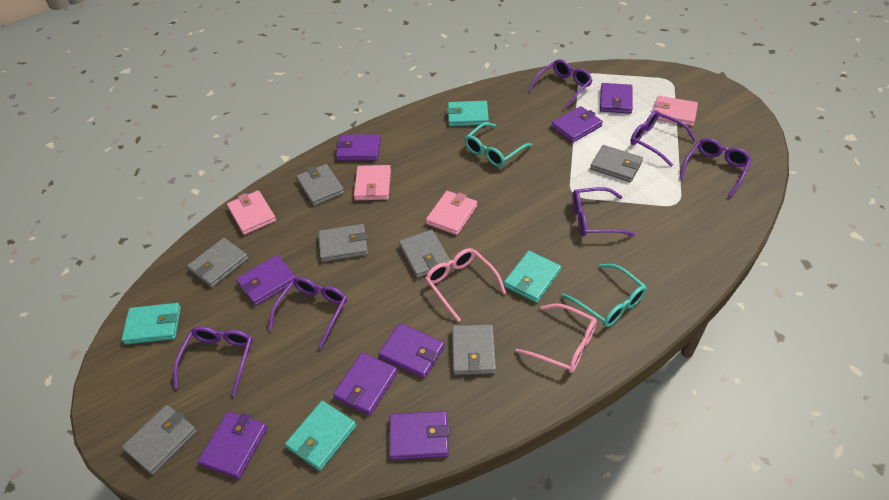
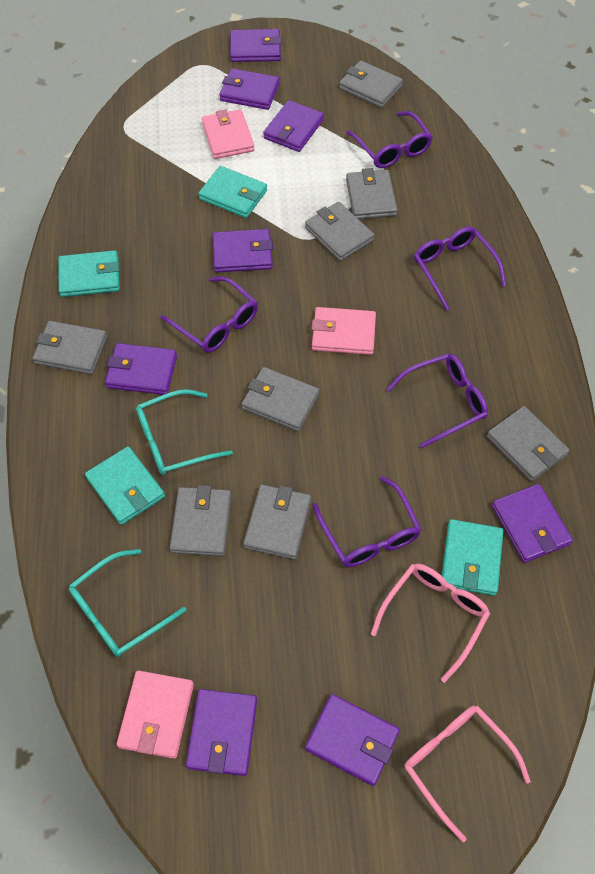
grey wallet: [122,405,197,475] [187,238,248,287] [296,164,344,206] [318,224,368,262] [399,229,451,278] [452,324,496,375] [590,145,643,182] = 7 -> [32,321,107,375] [170,485,231,556] [241,367,319,432] [243,485,311,560] [305,202,375,261] [339,60,403,108] [346,168,398,219] [487,406,570,481] = 8
pink wallet: [227,190,276,235] [354,165,391,200] [426,191,477,235] [654,96,698,126] = 4 -> [117,671,194,759] [202,109,255,159] [312,307,376,355] = 3
purple glasses: [173,326,253,396] [268,277,347,349] [529,59,592,109] [572,187,635,237] [630,110,696,167] [679,138,752,198] = 6 -> [161,276,258,353] [313,476,422,567] [346,111,433,168] [386,354,488,448] [414,227,506,311] = 5

